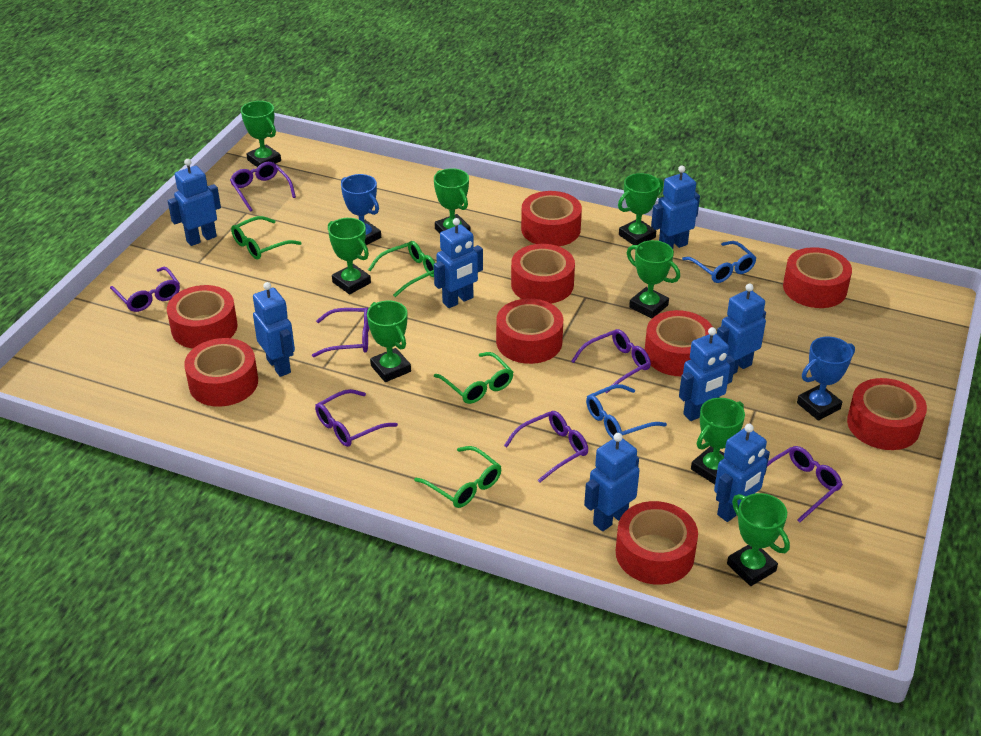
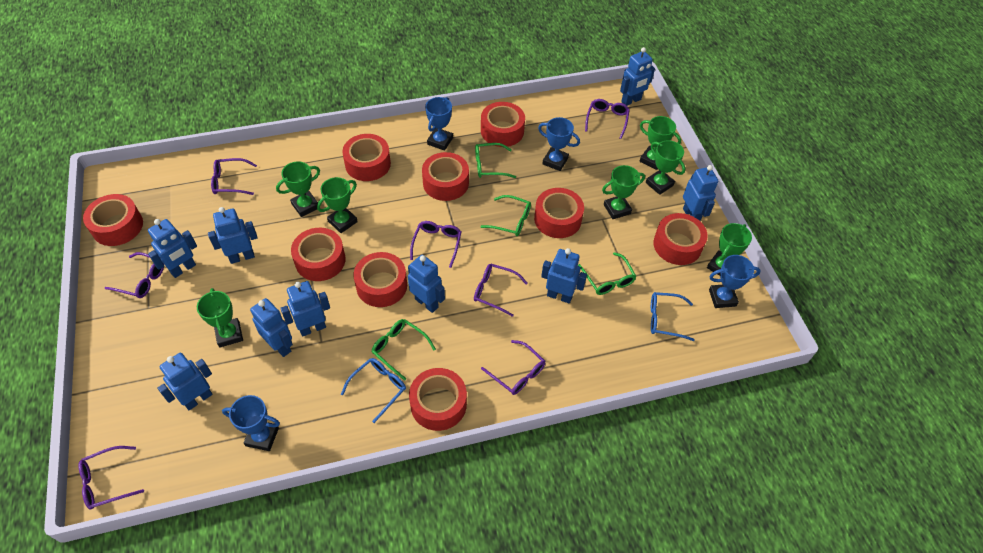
blue robot: [168,159,221,246] [253,282,295,377] [434,218,483,308] [584,433,640,531] [651,165,700,249] [679,327,735,421] [714,424,770,522] [717,283,766,374] = 8 -> [148,219,197,278] [157,353,212,410] [208,207,258,264] [250,298,293,357] [280,281,330,337] [408,255,445,313] [541,248,587,304] [620,47,655,106] [683,165,718,221] = 9
blue trophy: [341,174,381,245] [797,337,855,421] = 2 -> [222,395,280,451] [425,97,453,151] [538,117,580,171] [709,255,761,308] = 4
green trophy: [241,101,281,167] [328,218,371,294] [367,301,411,382] [434,168,471,234] [618,173,663,245] [627,240,680,318] [691,398,745,484] [727,493,790,586] = 8 -> [197,288,243,348] [276,161,320,217] [317,177,358,233] [602,165,645,219] [639,116,681,170] [646,140,686,195] [707,223,752,275] = 7

